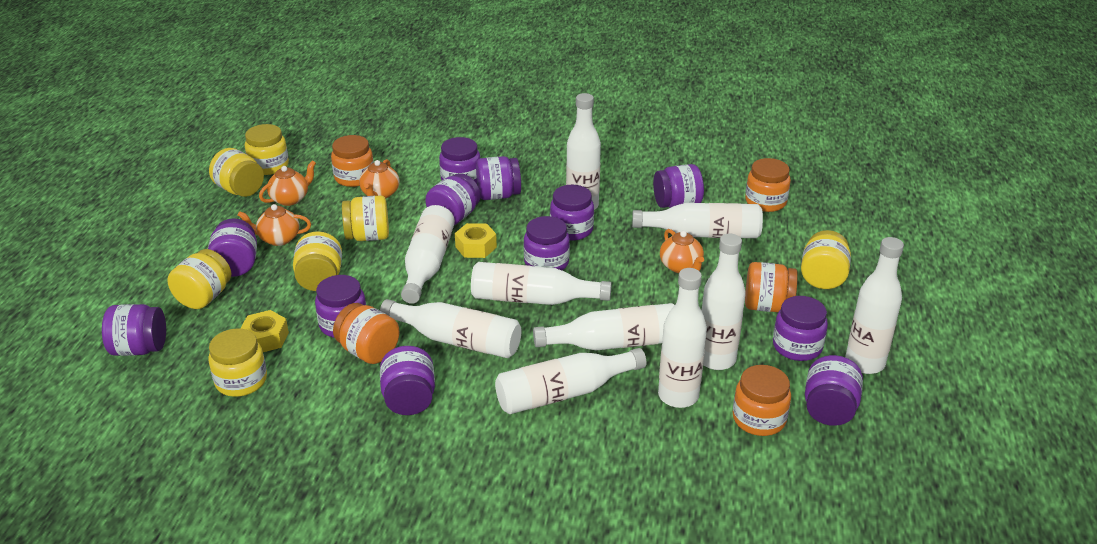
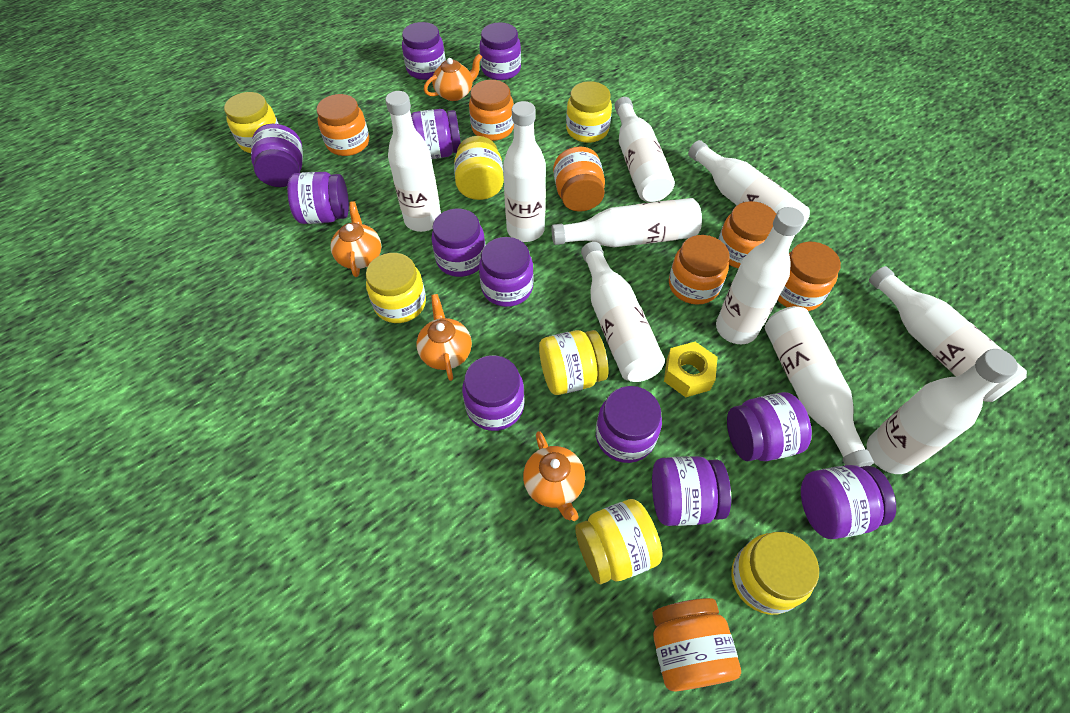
orange jar: [331,135,374,187] [333,303,399,364] [733,365,791,436] [745,158,791,212] [745,262,798,312] = 5 -> [316,94,369,156] [469,80,514,141] [553,146,605,212] [652,598,741,691] [669,235,729,305] [719,201,776,268] [778,242,841,311] = 7
yellow nut: [240,310,289,352] [455,223,497,258] = 2 -> [664,342,718,397] = 1

